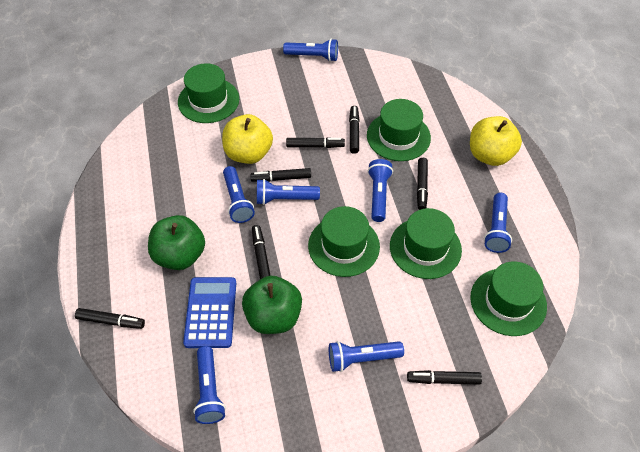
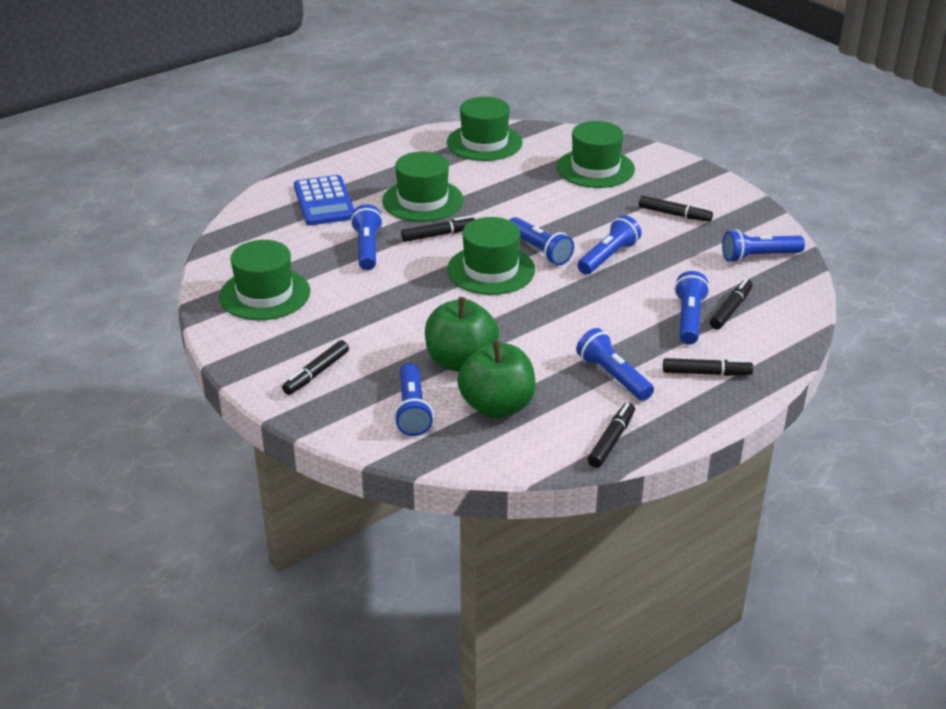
black marker: [75,308,145,329] [250,168,311,182] [252,225,271,279] [286,137,345,148] [349,106,360,154] [407,370,482,385] [417,158,428,210] = 7 -> [282,340,349,395] [401,216,475,242] [588,403,635,468] [639,196,713,222] [663,358,753,376] [710,279,753,329] = 6
yellow apple: [222,114,273,164] [470,116,522,166] = 2 -> none = 0

